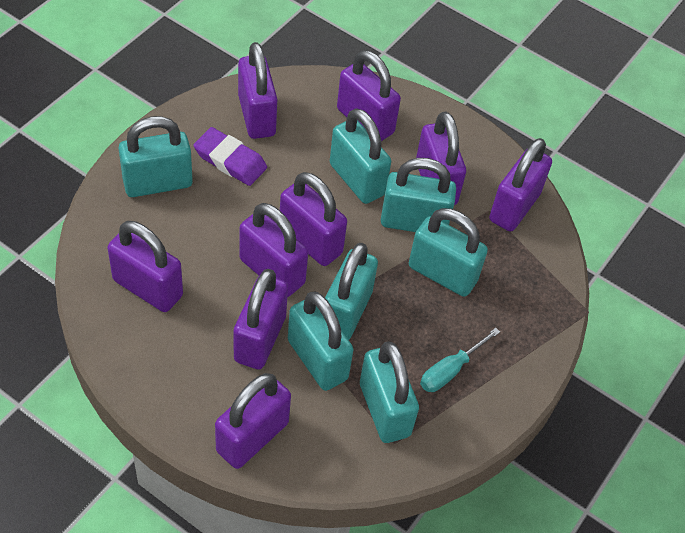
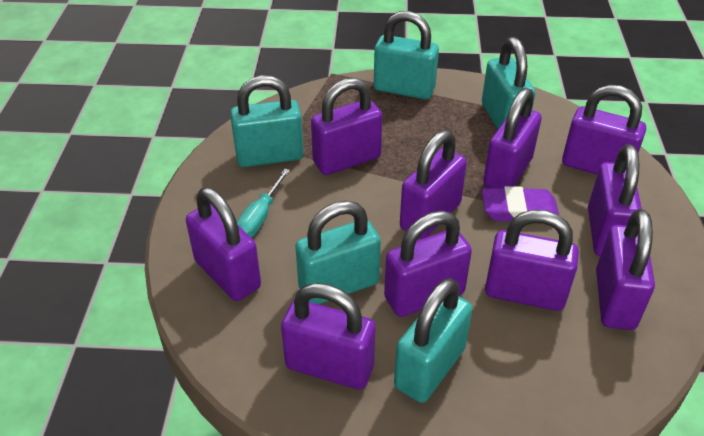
purple padlock: [107,221,183,312] [215,373,291,469] [234,269,288,369] [238,42,277,139] [240,203,308,297] [280,172,347,266] [337,50,401,141] [416,111,466,205] [489,138,552,231] = 9 -> [186,187,261,301] [281,283,376,390] [311,78,382,175] [384,211,472,317] [400,130,467,239] [483,88,542,188] [485,210,579,311] [562,85,646,175] [588,144,642,256] [596,209,655,330] = 10
turquoise padlock: [118,116,193,197] [288,291,354,391] [325,243,378,340] [330,108,391,204] [360,341,419,443] [381,158,456,232] [409,208,488,297] = 7 -> [230,75,304,167] [295,201,381,304] [374,11,439,100] [394,278,473,403] [482,37,535,129] = 5

